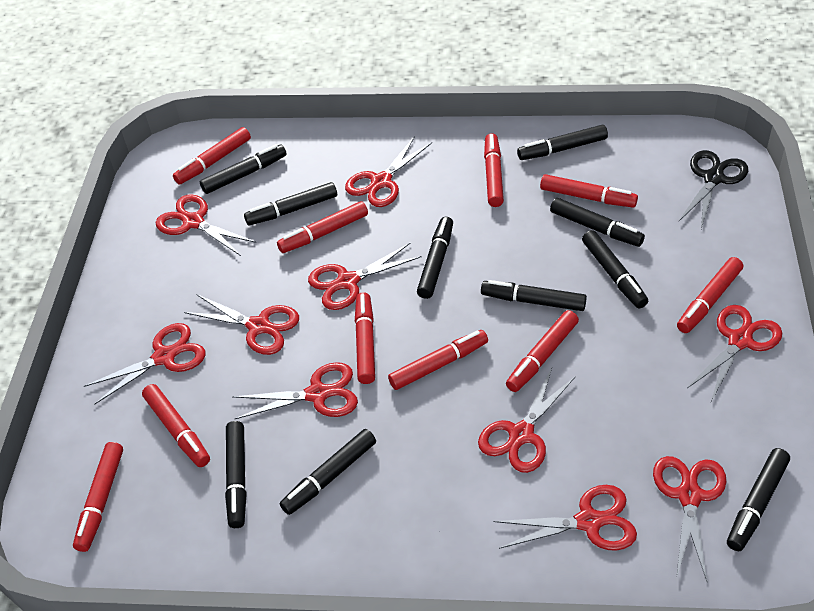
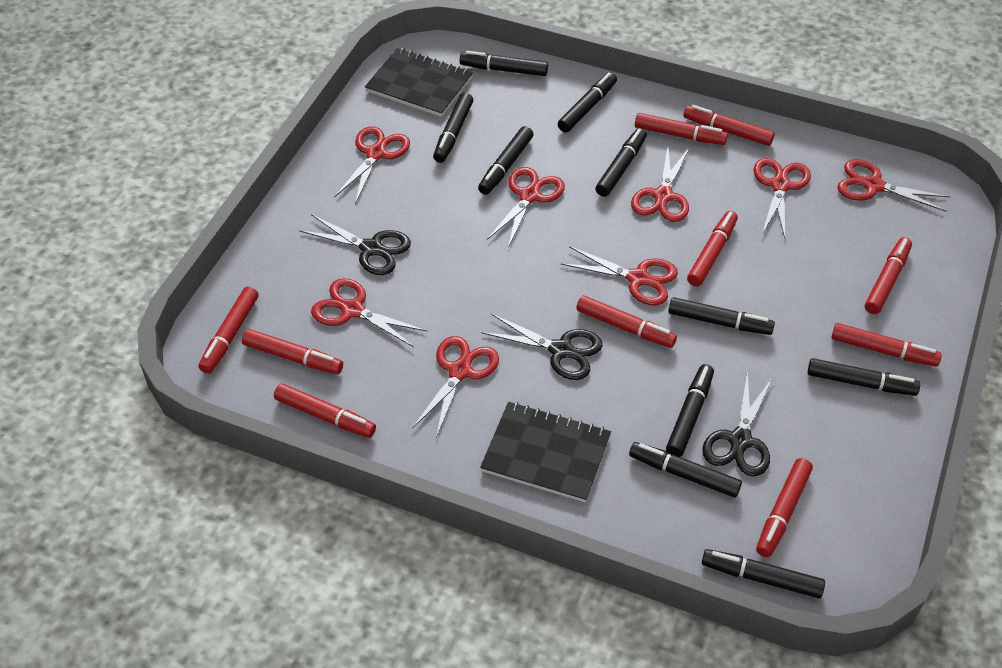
black notebook: none = 0 -> [365,48,473,117] [480,402,611,503] = 2
black scissors: [678,150,748,229] = 1 -> [299,214,411,275] [481,314,603,380] [702,371,773,477] = 3
red scissors: [84,323,206,405] [156,194,256,256] [184,294,299,355] [233,362,358,419] [308,242,422,310] [345,136,432,207] [478,368,576,473] [494,485,637,551] [653,456,726,581] [687,305,782,401] = 10 -> [311,278,427,347] [334,126,410,204] [412,336,499,438] [487,167,565,248] [561,246,678,305] [631,146,690,222] [753,158,811,238] [837,159,950,211] = 8

